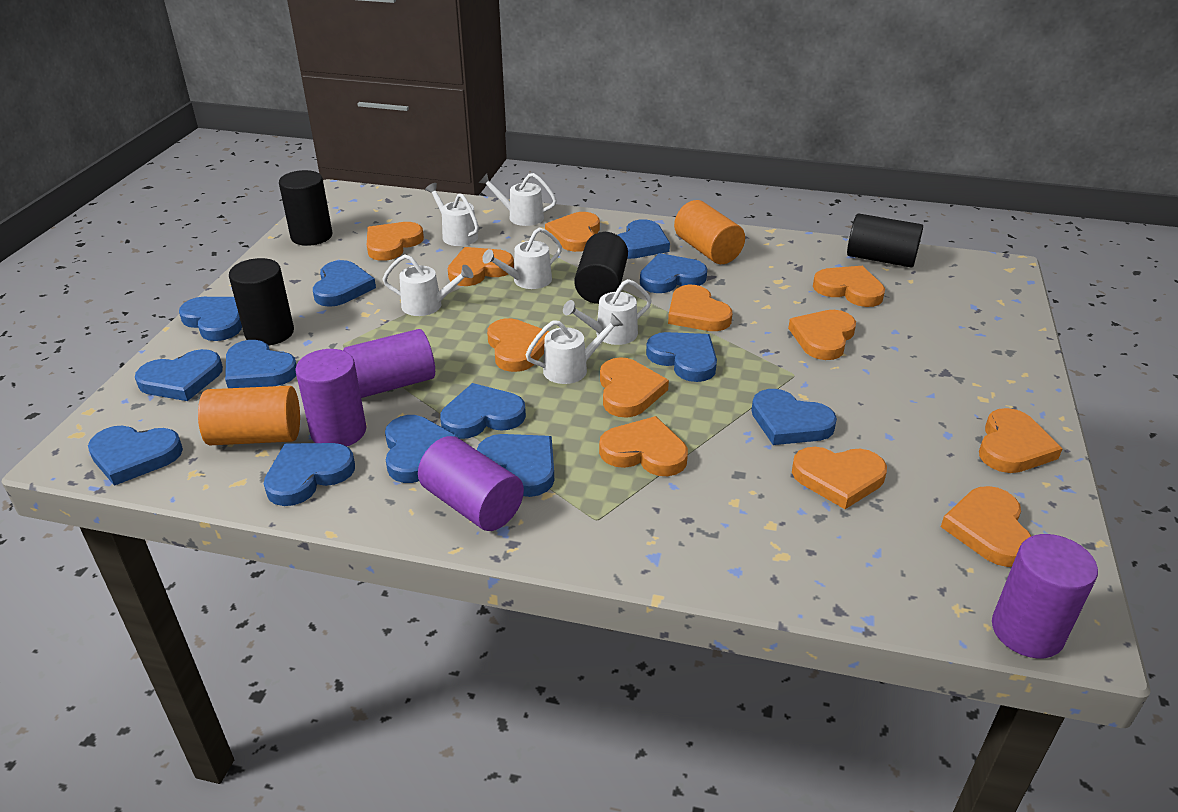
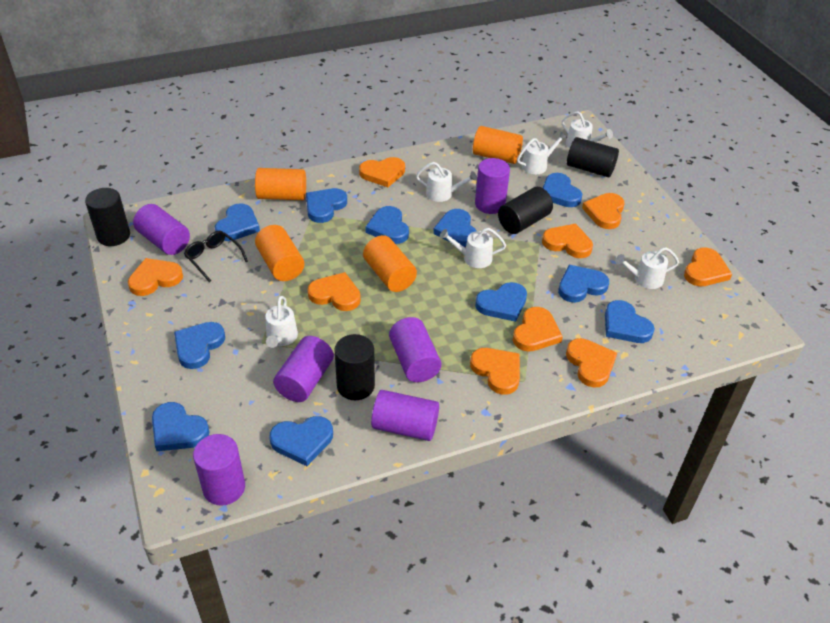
black glasses: none = 0 -> [184,231,248,282] = 1
blue heart: [88,426,183,486] [135,349,223,401] [179,297,242,341] [225,340,297,388] [264,443,355,506] [313,260,376,307] [385,415,459,483] [440,383,526,439] [477,434,554,497] [618,219,670,259] [640,253,707,293] [646,332,717,382] [751,389,837,445] = 13 -> [152,402,210,451] [174,322,225,369] [215,203,260,241] [269,416,333,466] [306,188,347,223] [365,206,409,244] [433,209,476,247] [475,282,527,322] [543,173,582,207] [558,265,609,303] [605,300,655,343] = 11
orange cylinder: [198,386,300,445] [674,200,745,264] = 2 -> [255,168,306,200] [255,225,304,281] [363,235,417,292] [473,126,523,164] = 4
orange heart: [367,222,424,261] [448,247,514,286] [487,318,549,372] [545,212,600,252] [599,416,688,476] [600,357,669,418] [668,285,732,331] [788,310,856,360] [792,447,887,509] [813,266,885,307] [941,486,1031,567] [979,408,1062,473] = 12 -> [128,258,183,296] [307,272,361,311] [359,157,405,187] [470,348,520,395] [513,307,563,352] [542,223,593,258] [566,338,617,388] [582,193,625,229] [684,248,732,286] = 9
purple cylinder: [295,349,366,446] [343,329,435,398] [418,436,524,531] [992,534,1098,658] = 4 -> [133,204,190,255] [193,434,245,506] [273,336,334,402] [371,390,439,441] [389,317,441,382] [475,158,510,214] = 6

